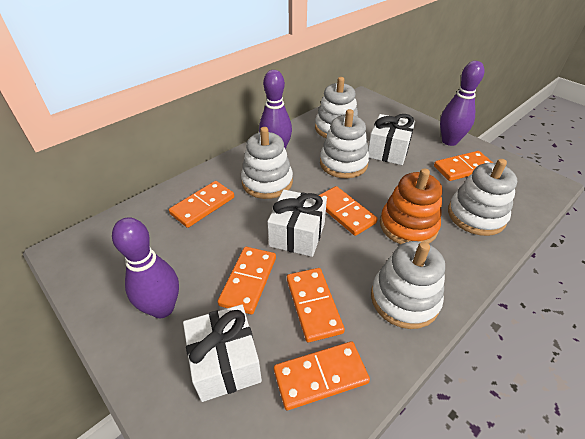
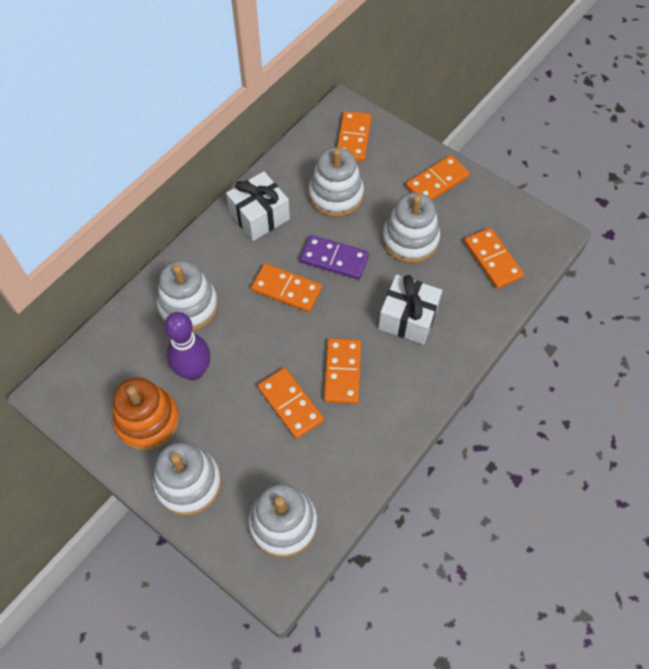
purple bowling pin: [112,217,179,318] [259,70,292,149] [440,61,484,146] = 3 -> [164,312,211,380] = 1
purple domino: none = 0 -> [300,235,369,279] = 1
white gift: [183,304,262,402] [267,190,327,257] [368,114,415,165] = 3 -> [226,171,290,241] [378,275,442,345] = 2

